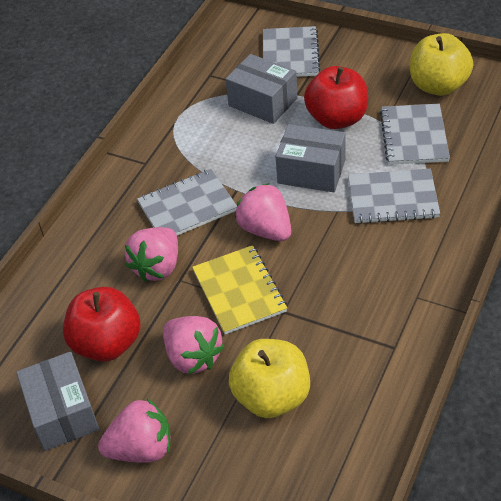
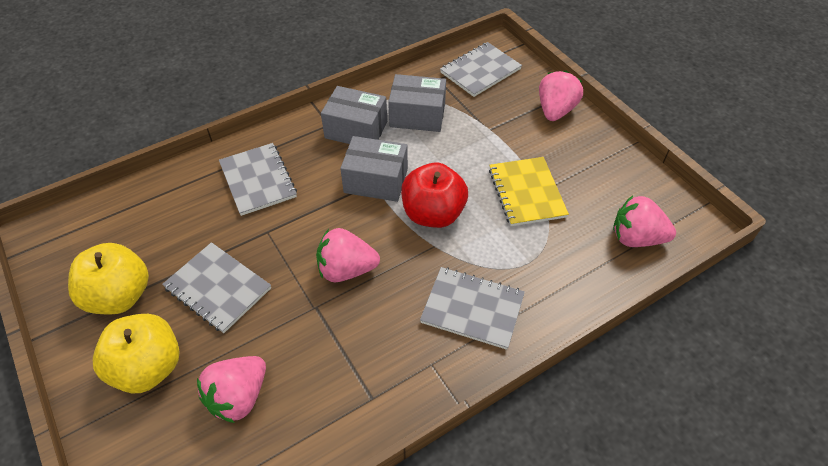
red apple: [63,287,141,362] [304,66,368,129] = 2 -> [401,163,468,228] = 1

